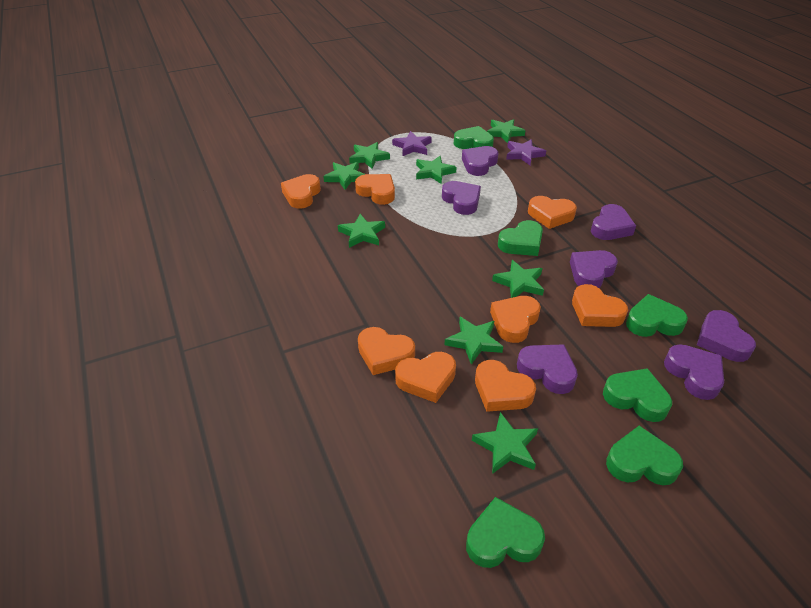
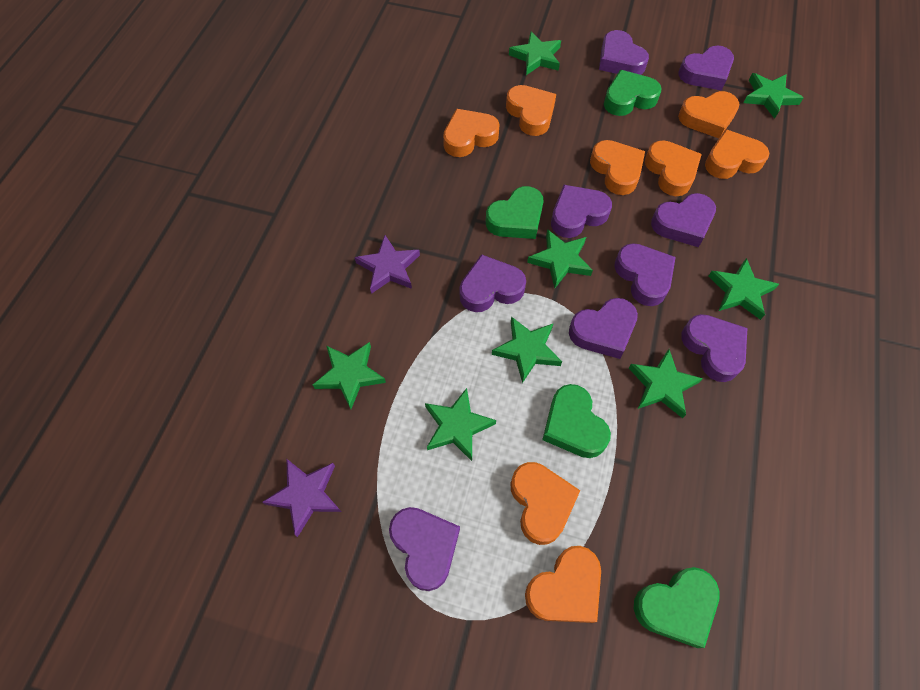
green heart: [454,126,494,149] [466,497,545,568] [498,220,543,256] [603,368,672,422] [606,426,683,485] [626,294,688,337] = 6 -> [486,186,544,239] [542,384,611,458] [604,70,662,116] [634,567,720,648] = 4
purple heart: [442,181,481,215] [462,146,499,176] [517,344,578,394] [570,250,618,288] [591,204,636,240] [664,344,724,400] [697,310,756,362] = 7 -> [389,507,460,591] [460,254,526,312] [551,185,612,238] [569,298,638,359] [599,30,649,75] [614,243,676,306] [651,193,716,247] [678,45,734,91] [681,314,747,382] = 9

